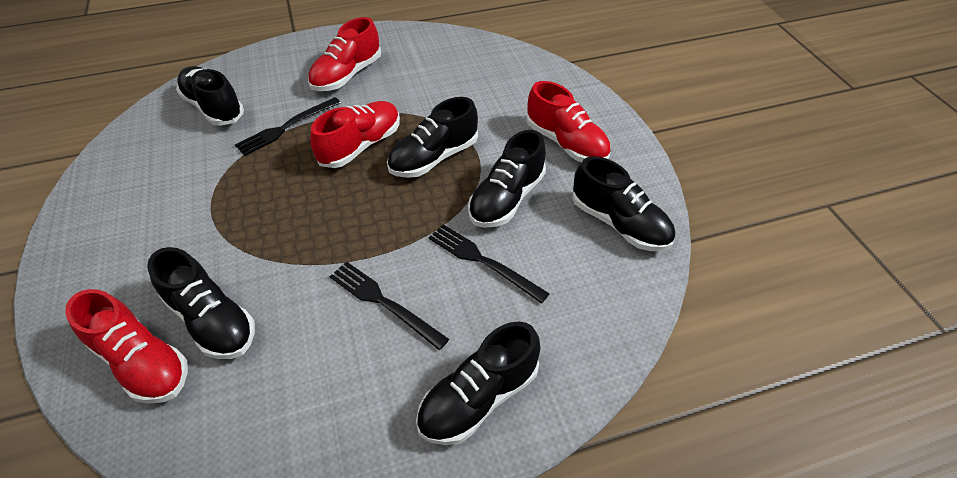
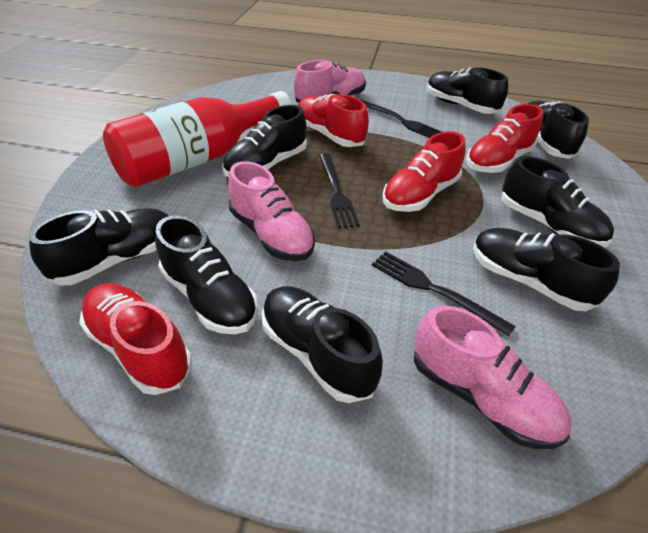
black shoe: [147,247,255,359] [176,66,244,126] [387,97,478,178] [416,321,540,445] [468,130,546,228] [572,156,675,251] = 6 -> [29,208,168,286] [155,215,258,334] [222,105,307,177] [262,286,383,403] [427,67,508,114] [473,228,620,311] [501,156,614,247] [528,101,589,159] = 8
pink shoe: none = 0 -> [228,161,315,261] [294,60,366,103] [414,305,572,449] = 3
red bottle: none = 0 -> [103,91,291,187] = 1

